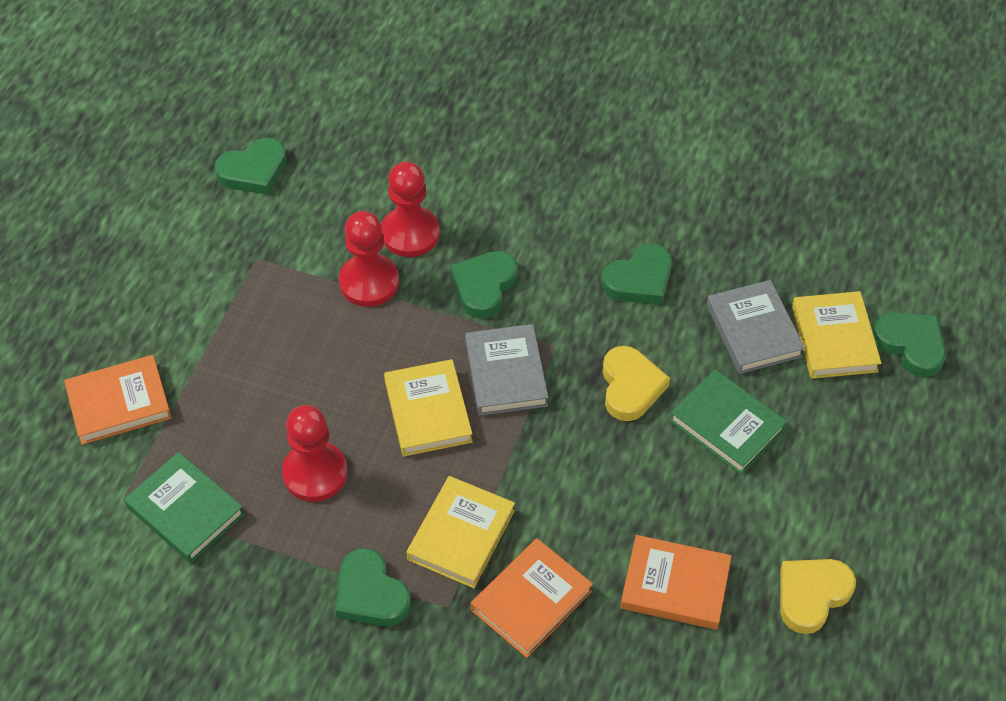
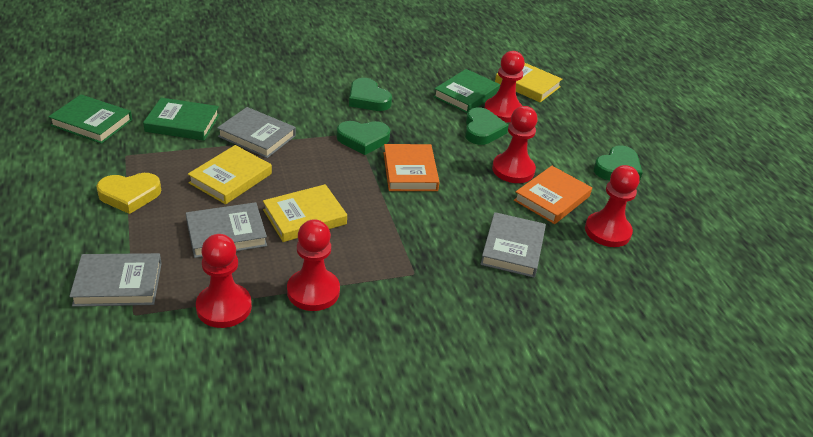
green book: [124,452,245,563] [669,369,787,474] = 2 -> [48,95,132,144] [143,98,219,141] [433,69,500,113] = 3
green heart: [215,138,287,195] [335,548,411,626] [451,251,518,319] [602,244,672,305] [872,312,946,377] = 5 -> [337,121,390,155] [349,78,392,111] [465,107,509,145] [594,145,643,180] = 4
grey book: [465,324,548,416] [707,280,805,374] = 2 -> [69,253,162,307] [186,202,267,258] [217,107,296,158] [480,212,546,278] = 4
orange book: [64,355,172,445] [471,538,593,658] [620,535,731,630] = 3 -> [384,144,440,191] [514,166,592,224] = 2
red pawn: [282,405,348,502] [339,211,399,307] [381,162,440,257] = 3 -> [196,234,252,328] [287,219,340,311] [484,51,525,123] [492,106,538,183] [585,165,640,247] = 5
yellow heart: [603,346,670,421] [780,559,856,634] = 2 -> [96,173,161,214] = 1

